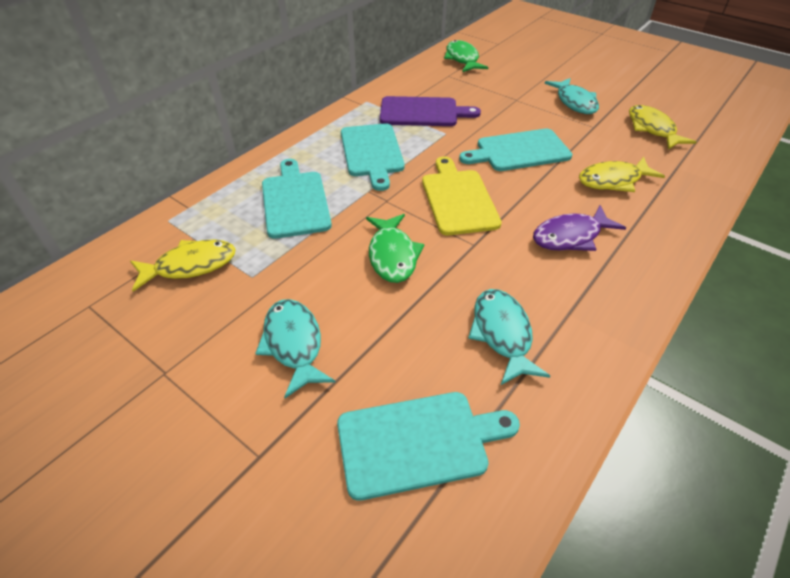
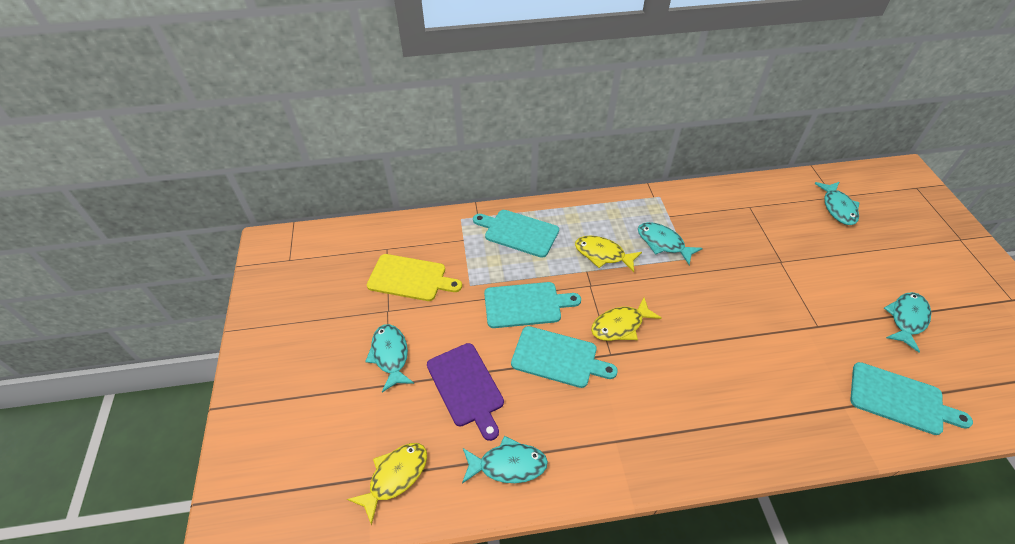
green fish: [366,214,425,283] [444,40,489,72] = 2 -> none = 0
purple fish: [533,205,626,251] = 1 -> none = 0
turquoise fish: [255,299,335,398] [468,289,550,385] [545,78,599,114] = 3 -> [365,324,414,392] [462,436,548,484] [638,222,703,265] [814,182,860,225] [884,292,931,352] = 5

